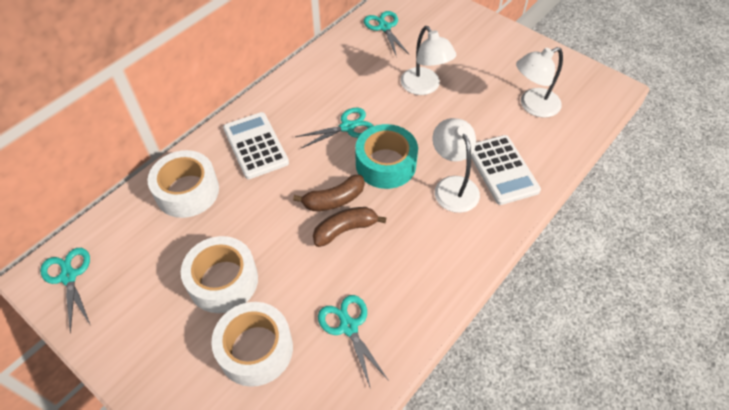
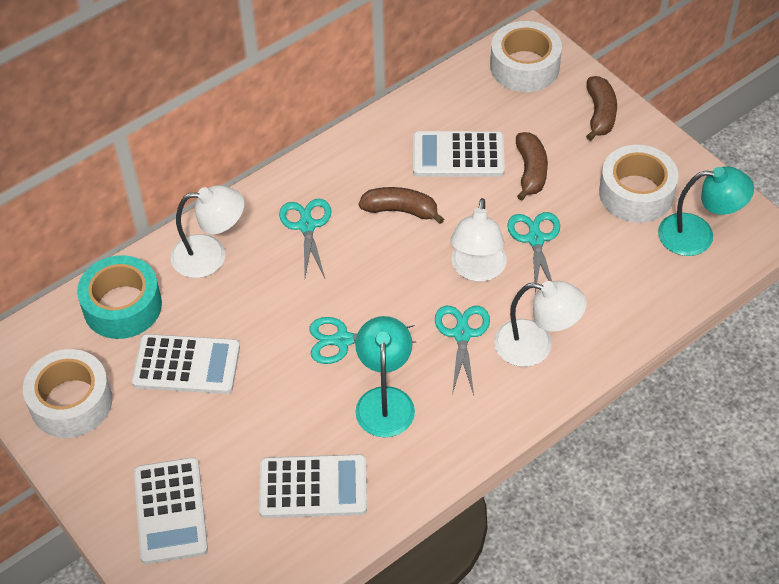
brown banana: [293,175,364,211] [313,207,386,247] = 2 -> [359,187,444,224] [516,132,548,201] [586,76,617,141] = 3
turquoise lamp: none = 0 -> [355,316,415,437] [658,166,754,256] = 2
white calculator: [223,112,289,179] [471,135,541,205] = 2 -> [132,334,240,394] [134,457,208,564] [259,454,367,518] [413,131,505,177] = 4

